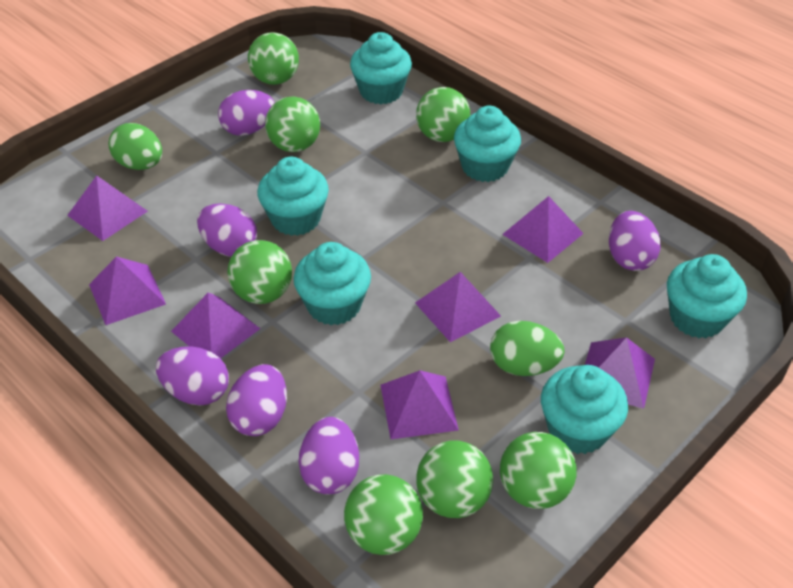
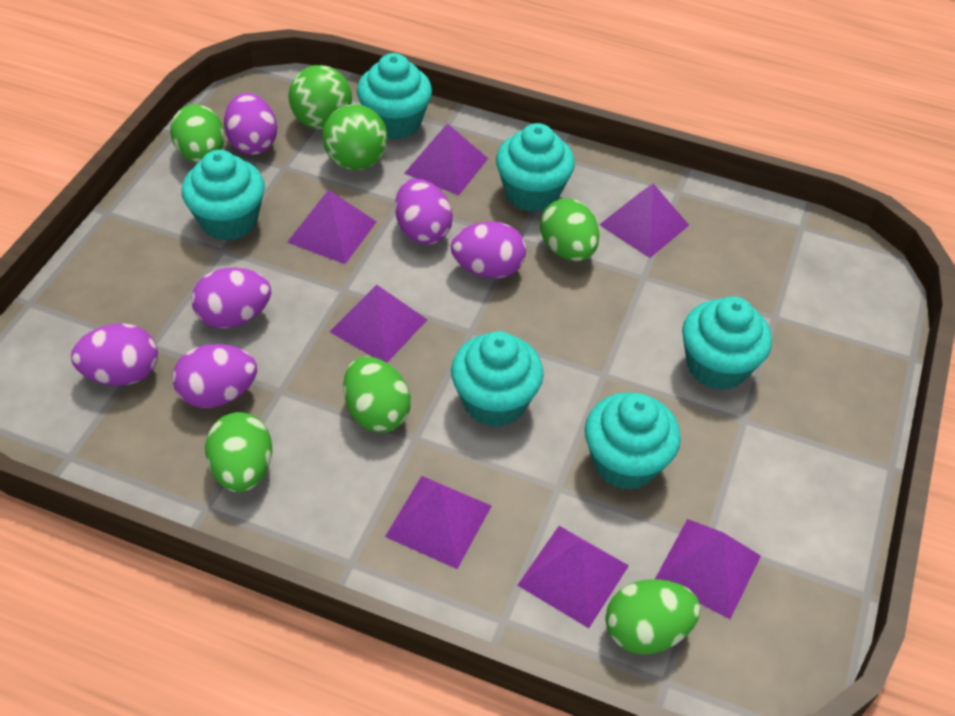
green ball: [227,240,292,304] [248,32,299,85] [265,96,320,152] [344,474,423,555] [416,87,470,142] [416,440,493,518] [500,432,577,509] = 7 -> [288,65,352,130] [322,104,388,170] = 2
green egg: [109,123,162,170] [490,321,565,376] = 2 -> [170,104,225,163] [205,412,272,492] [343,356,411,433] [540,198,600,261] [605,579,701,655] = 5

